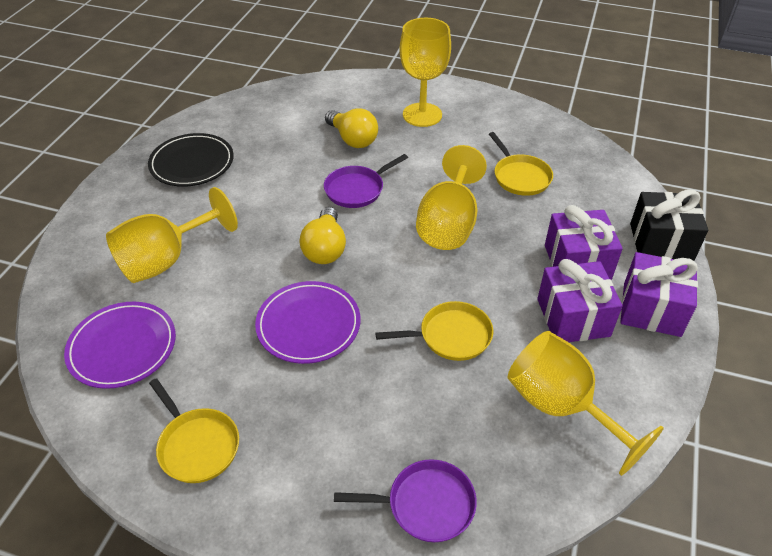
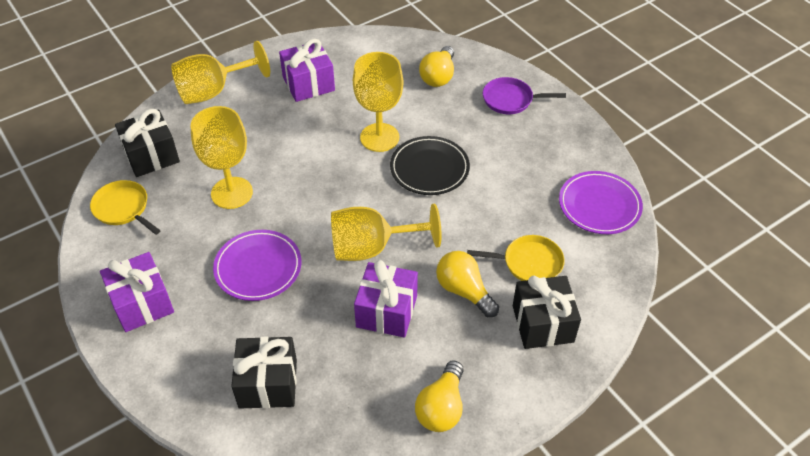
black gift: [630,189,708,261] = 1 -> [115,109,180,177] [231,337,297,409] [513,275,581,349] = 3
purple pan: [324,154,408,208] [334,459,477,542] = 2 -> [483,77,566,114] = 1
yellow light bulb: [299,207,346,264] [325,108,378,148] = 2 -> [415,360,464,432] [419,46,454,87] [436,251,499,317] = 3
yellow pan: [149,378,239,483] [376,301,493,361] [489,132,553,196] = 3 -> [90,180,161,235] [467,235,565,281] = 2

